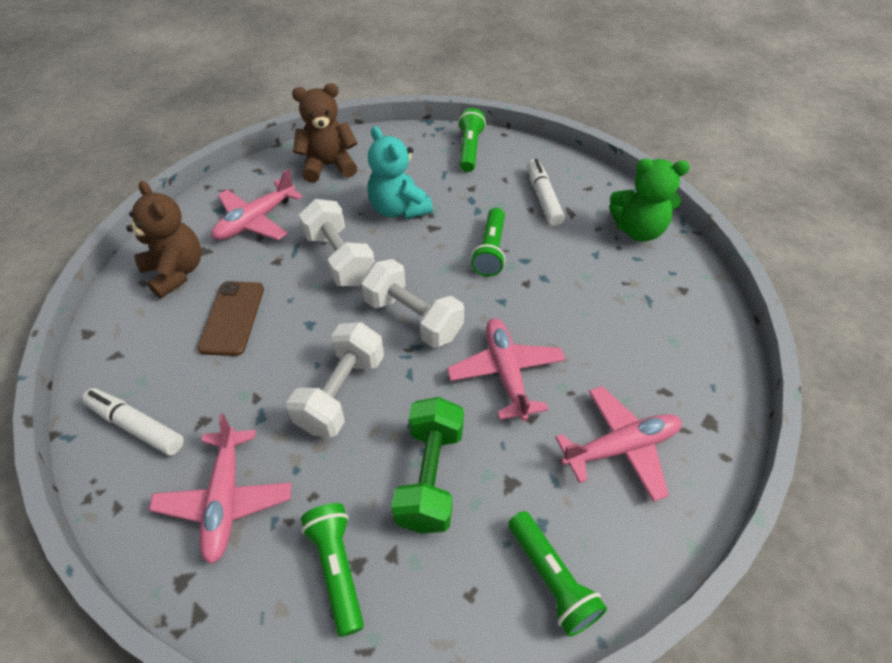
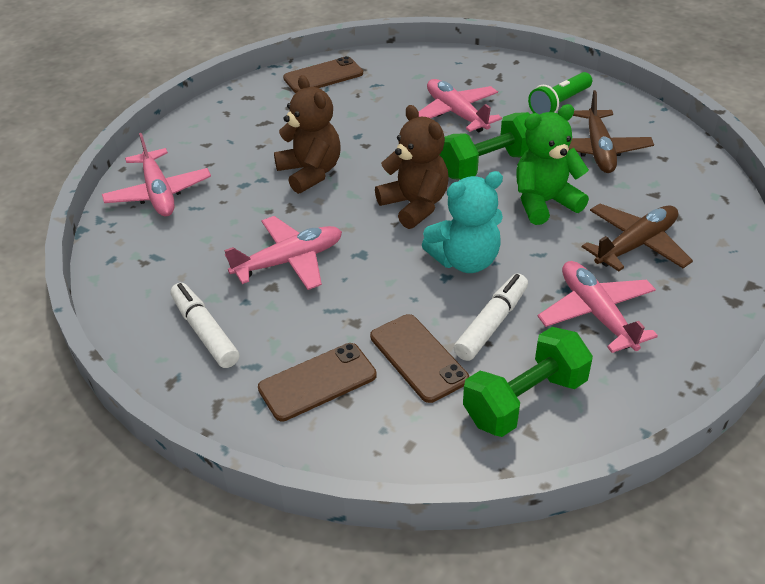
brown phone: [198,281,264,356] = 1 -> [258,343,377,421] [283,56,363,93] [370,314,469,403] = 3
brown plane: none = 0 -> [569,90,654,173] [582,204,693,271] = 2
green dumbbell: [391,397,464,533] = 1 -> [440,112,530,180] [463,327,593,437] = 2
green flashlight: [301,503,364,637] [458,108,486,172] [471,208,505,277] [508,511,607,637] = 4 -> [528,72,592,114] = 1
white dumbbell: [286,322,384,437] [299,199,375,286] [361,259,464,348] = 3 -> none = 0

